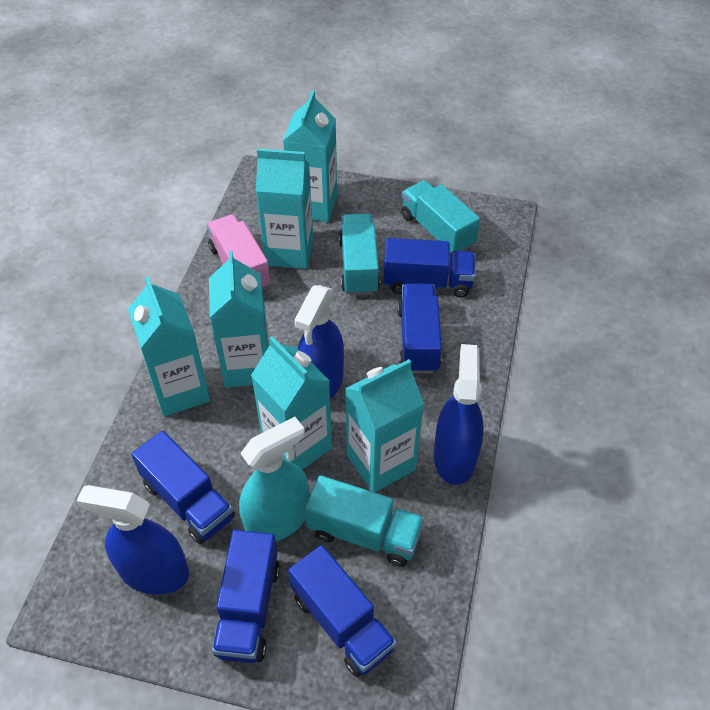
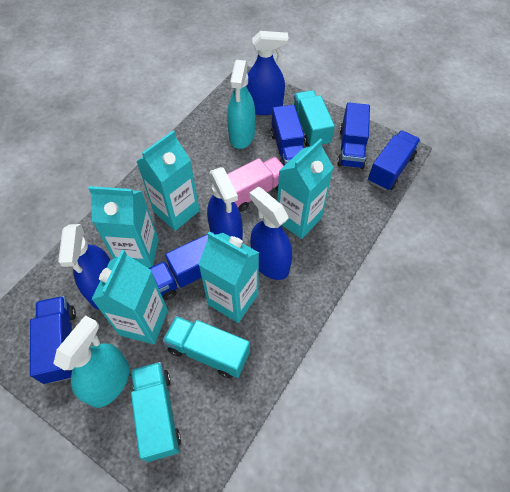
blue spray bottle: [77,485,189,595] [294,285,344,399] [434,344,484,485] = 3 -> [58,224,110,310] [207,167,243,241] [246,31,289,115] [250,187,292,280] = 4
turquoise carton: [128,277,210,416] [209,251,270,388] [251,336,332,470] [256,149,313,269] [283,90,337,222] [345,359,424,492] = 6 -> [88,186,159,268] [91,250,168,345] [136,131,200,231] [198,232,259,323] [277,139,334,239] = 5
turquoise spray bottle: [239,417,309,542] = 1 -> [53,315,130,408] [227,60,255,149] = 2

